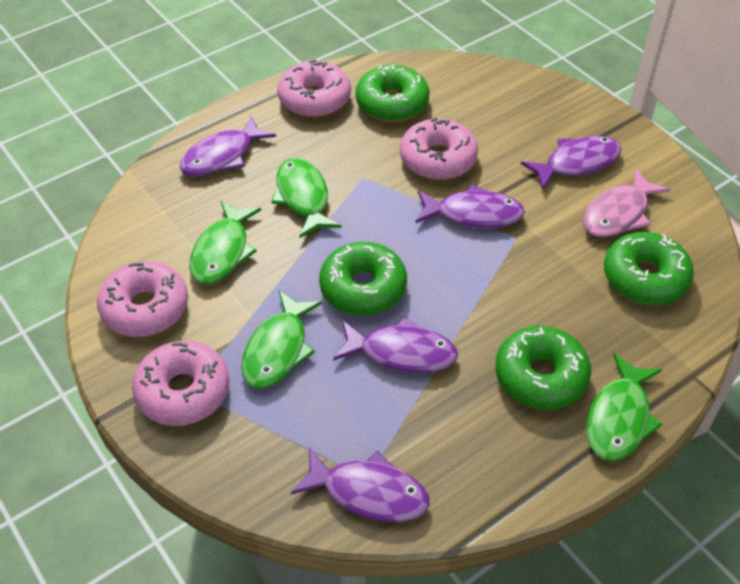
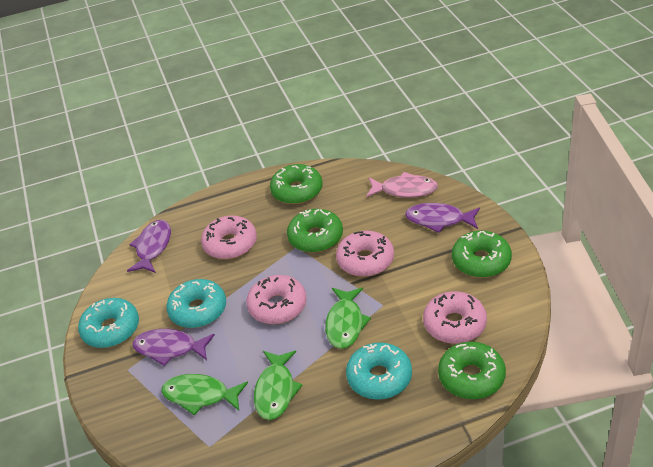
green fish: [189,201,261,284] [241,290,322,389] [271,158,342,238] [586,353,663,462] = 4 -> [161,374,248,415] [254,351,303,420] [325,288,371,349] = 3
purple fish: [180,116,276,176] [291,447,429,522] [333,317,458,373] [415,184,525,228] [521,136,622,189] = 5 -> [127,220,171,273] [133,329,215,366] [405,203,480,233] = 3
turquoise donut: none = 0 -> [78,298,139,348] [166,279,226,328] [346,343,412,400] = 3

